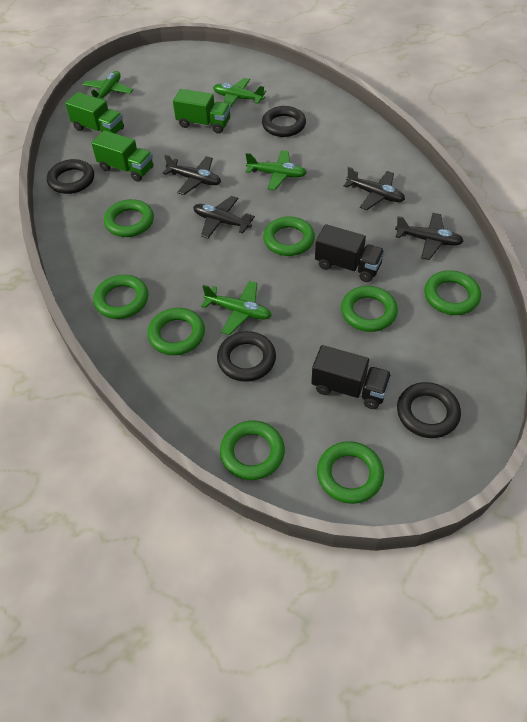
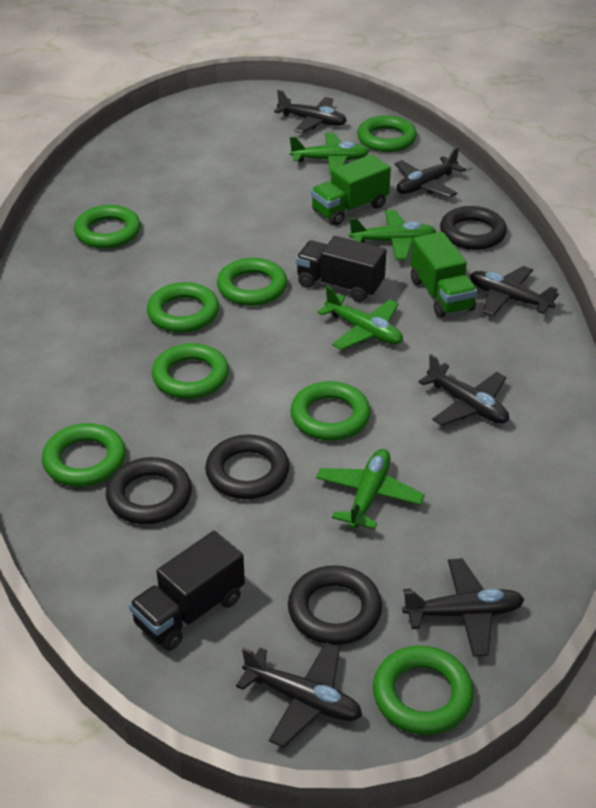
black plane: [163,155,221,195] [193,196,255,239] [344,167,405,210] [395,213,464,260] = 4 -> [236,642,362,748] [274,90,347,133] [395,147,466,197] [402,558,525,657] [419,354,509,426] [470,266,559,316] = 6
green truck: [65,92,124,134] [91,130,153,182] [173,89,231,134] = 3 -> [311,154,391,225] [410,232,477,318] = 2

